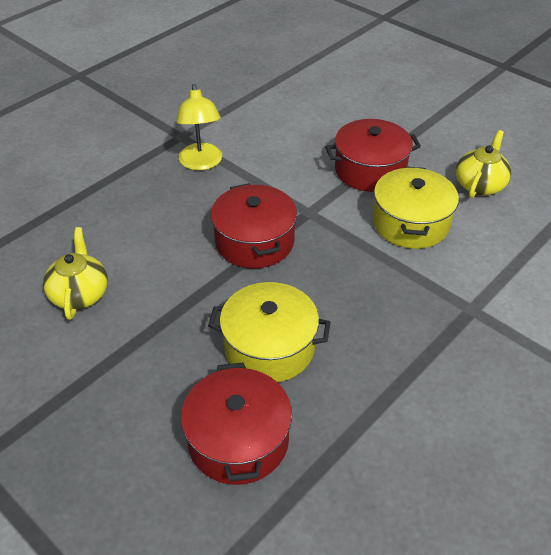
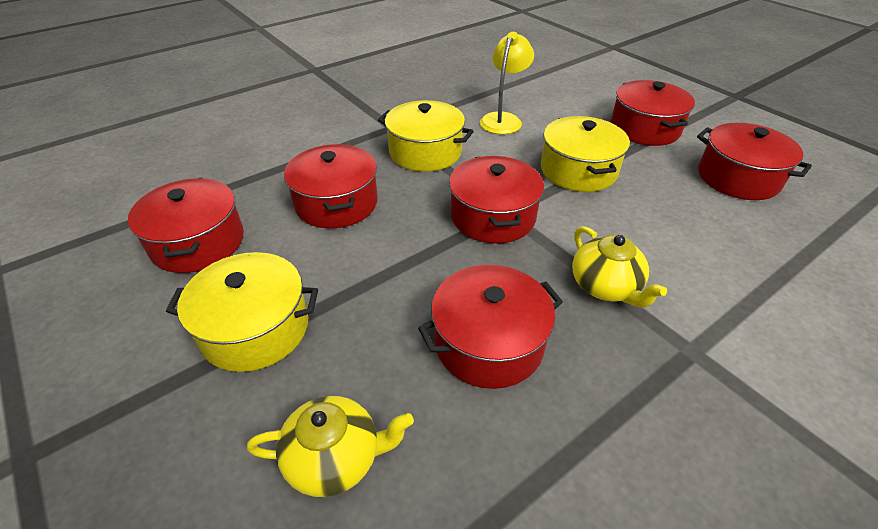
red pot: [181,362,292,485] [211,183,297,268] [325,119,421,192] = 3 -> [128,178,244,273] [284,144,378,228] [418,265,563,389] [449,156,544,243] [611,80,695,146] [697,123,812,200] = 6
yellow pot: [208,282,331,382] [373,166,459,249] = 2 -> [166,252,318,372] [378,100,474,172] [541,116,630,192] = 3

